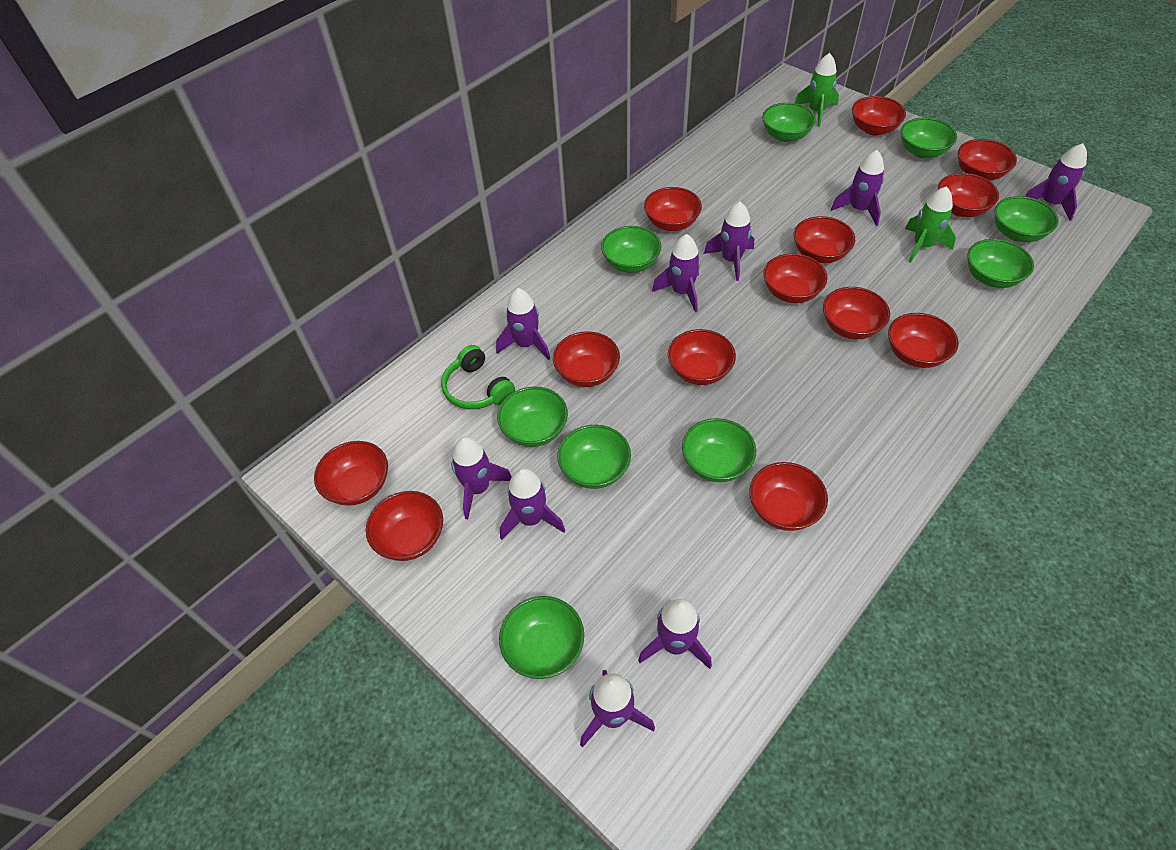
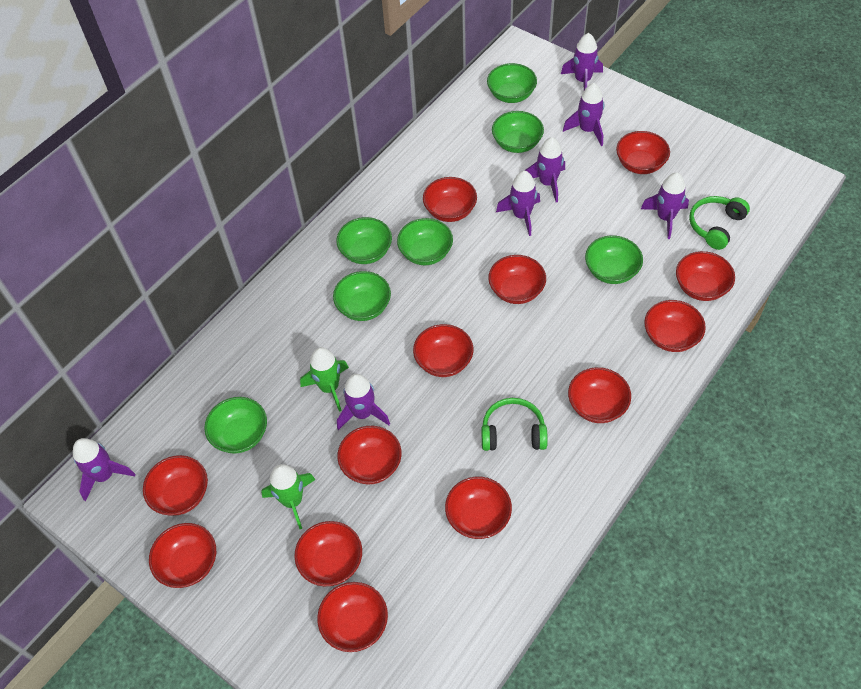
green bowl: [497,386,568,447] [499,596,584,679] [557,425,631,489] [601,226,661,273] [682,418,756,482] [762,103,816,142] [901,118,957,158] [967,239,1034,288] [994,196,1059,242] = 9 -> [204,397,267,454] [333,271,391,321] [336,217,392,264] [397,218,453,265] [487,63,537,103] [492,111,544,153] [585,235,643,284] = 7
green headphones: [441,345,515,409] = 1 -> [482,398,548,451] [689,196,750,250] = 2
purple rocket: [451,437,512,519] [496,288,550,360] [500,468,565,540] [580,670,655,748] [638,599,712,669] [652,234,701,312] [704,202,754,281] [831,150,884,226] [1025,143,1087,221] = 9 -> [73,438,135,501] [337,374,390,430] [496,171,540,236] [525,137,565,202] [561,33,603,90] [563,83,604,146] [641,172,689,239] = 7

